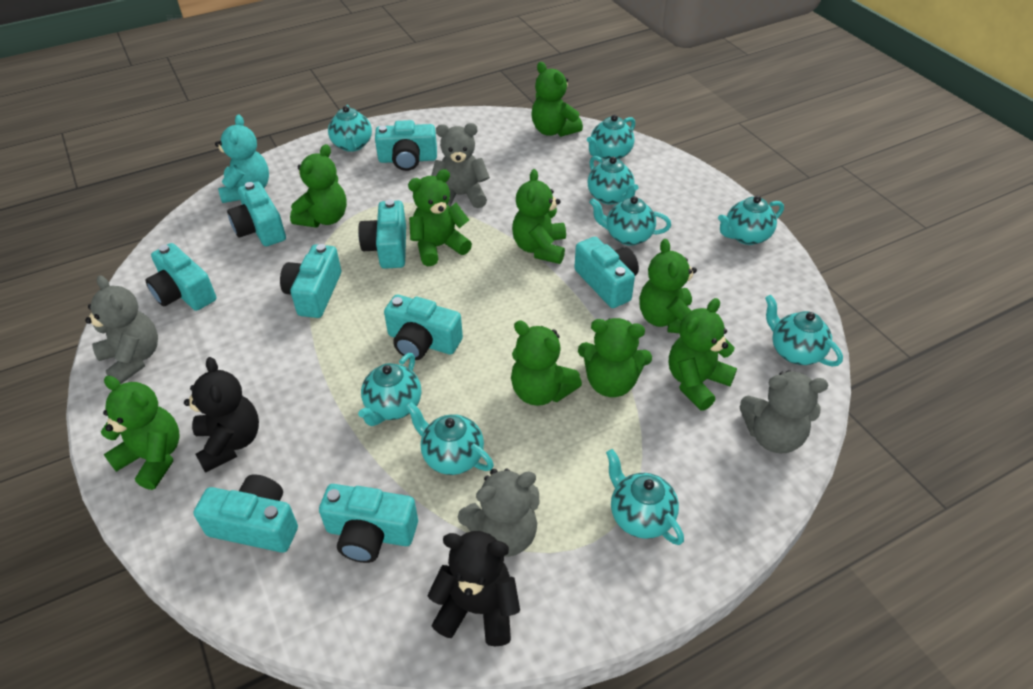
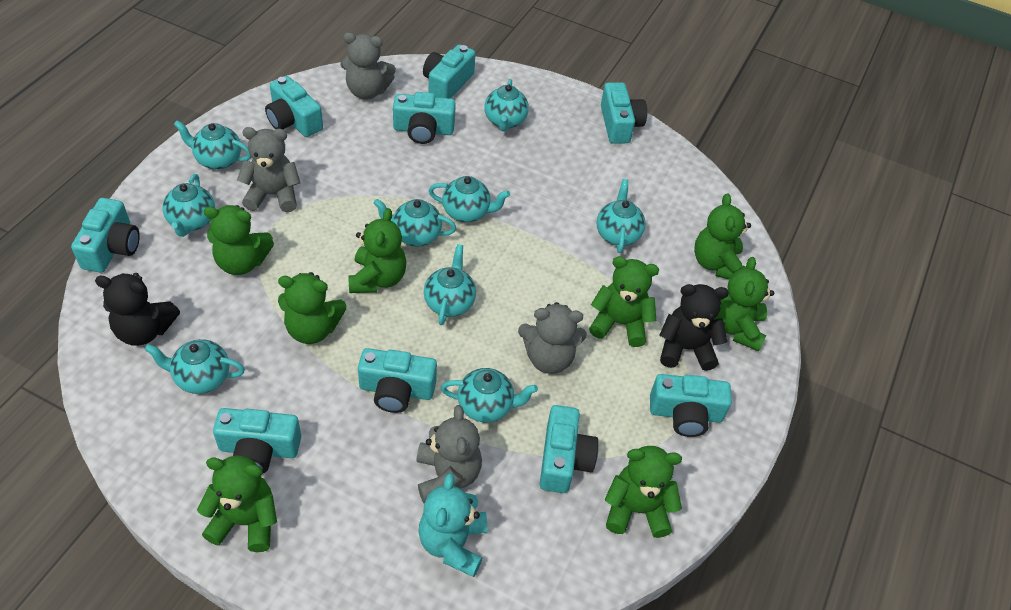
green teddy bear: [101,376,180,490] [290,144,347,228] [408,169,472,266] [511,321,582,406] [512,169,566,264] [531,62,583,137] [578,318,652,397] [639,239,697,333] [669,298,737,411] = 9 -> [197,456,277,552] [203,205,274,275] [278,272,346,344] [348,208,406,293] [589,256,659,347] [605,446,682,538] [694,194,751,279] [715,257,774,351] = 8

